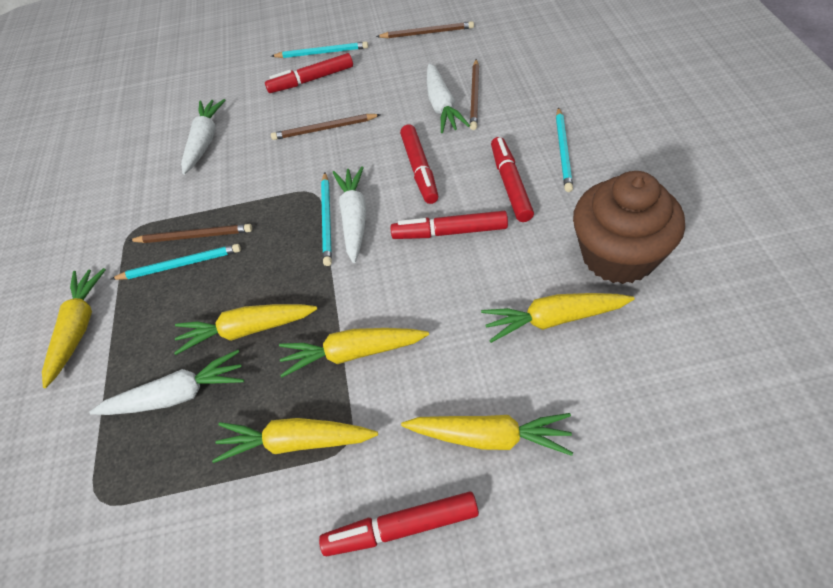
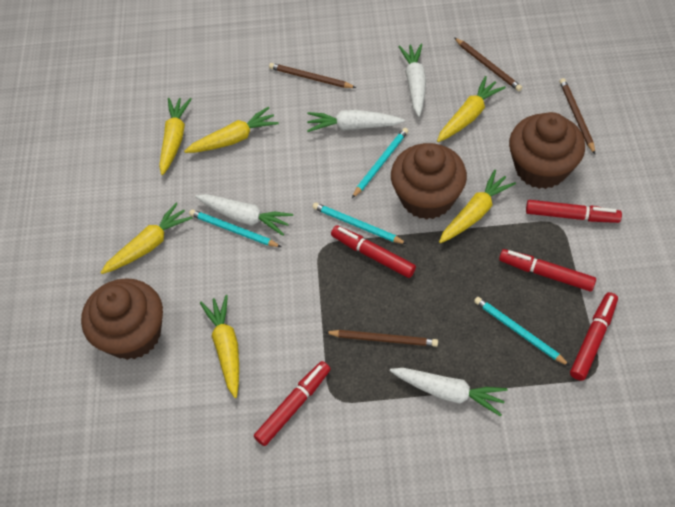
brown cupcake: [573,171,685,284] = 1 -> [81,278,163,360] [391,143,467,220] [509,112,585,189] = 3

